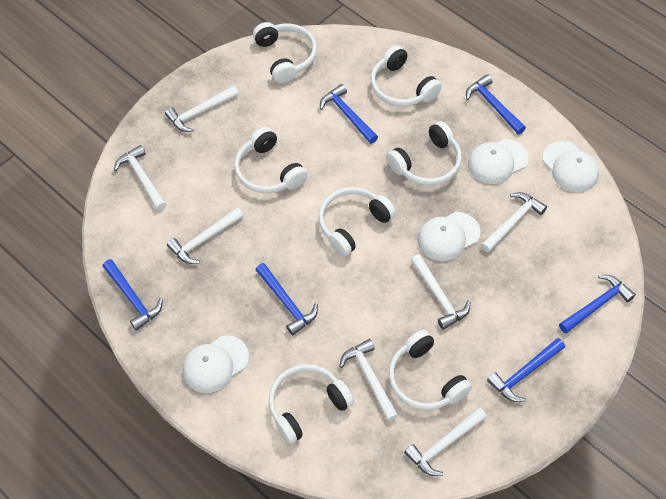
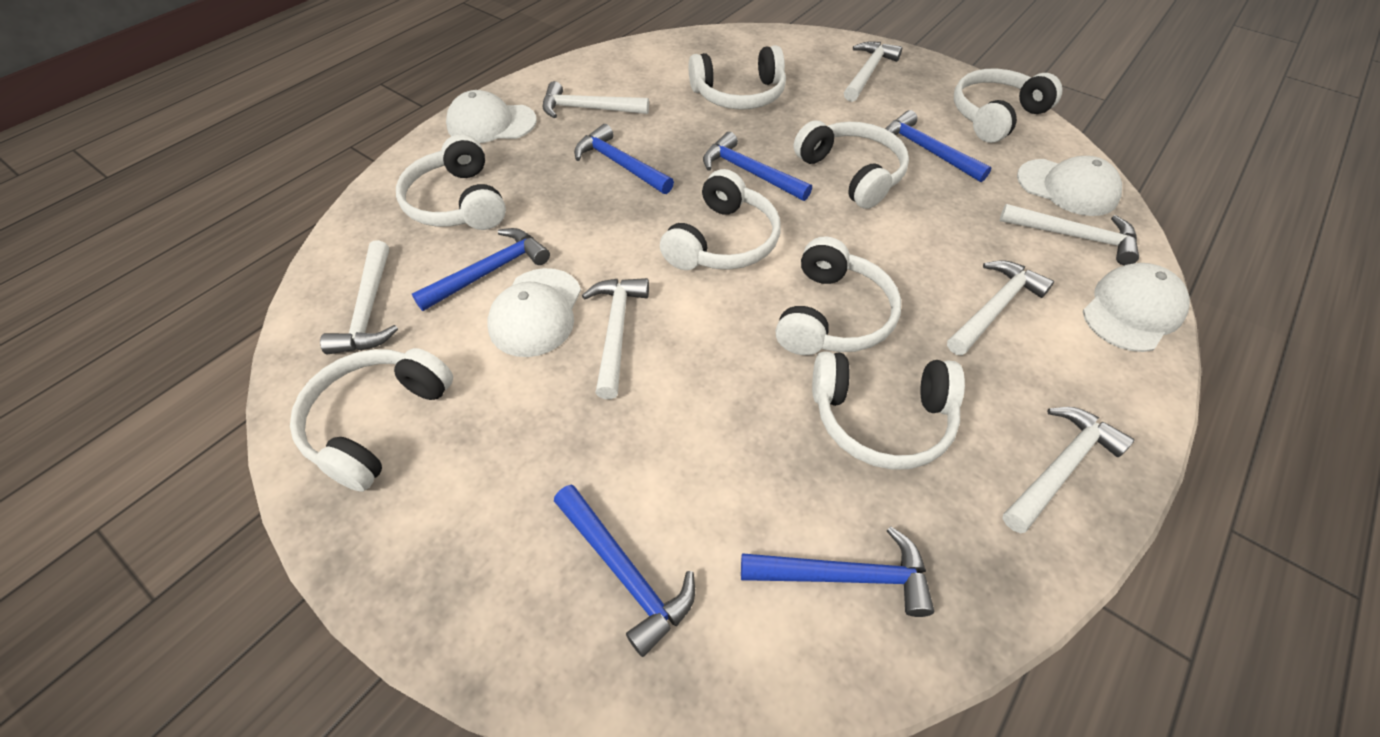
white headphones: [234,127,307,193] [253,22,317,83] [269,364,354,444] [318,187,396,257] [371,45,442,107] [387,121,462,185] [389,330,472,410] = 7 -> [290,348,453,492] [396,134,506,230] [660,169,780,270] [688,45,786,110] [776,236,901,355] [794,120,909,209] [812,351,965,470] [954,69,1063,143] = 8

